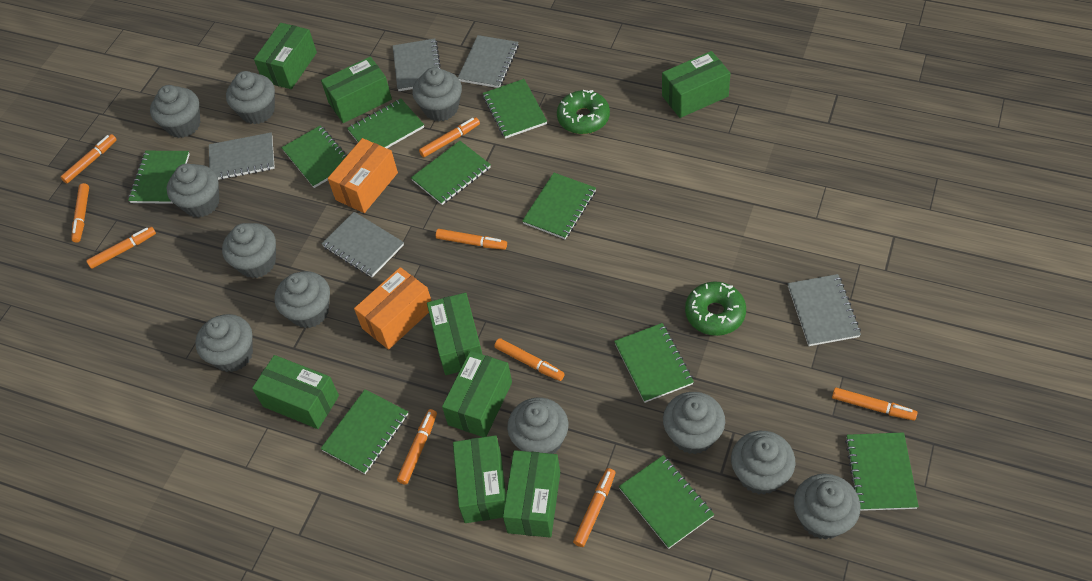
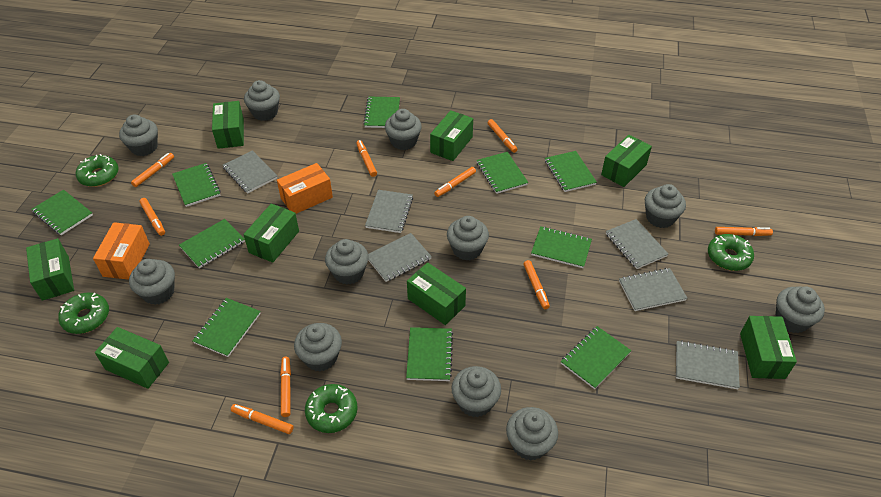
green donut: [557,90,610,134] [685,282,746,336] = 2 -> [58,292,109,334] [76,154,119,187] [305,384,357,433] [708,234,754,271] = 4
grey notebook: [209,132,275,180] [321,212,404,277] [393,38,441,91] [458,35,519,88] [788,274,861,346] = 5 -> [223,150,277,193] [365,190,413,233] [368,233,432,282] [606,219,668,269] [619,268,687,311] [676,341,740,389] = 6

